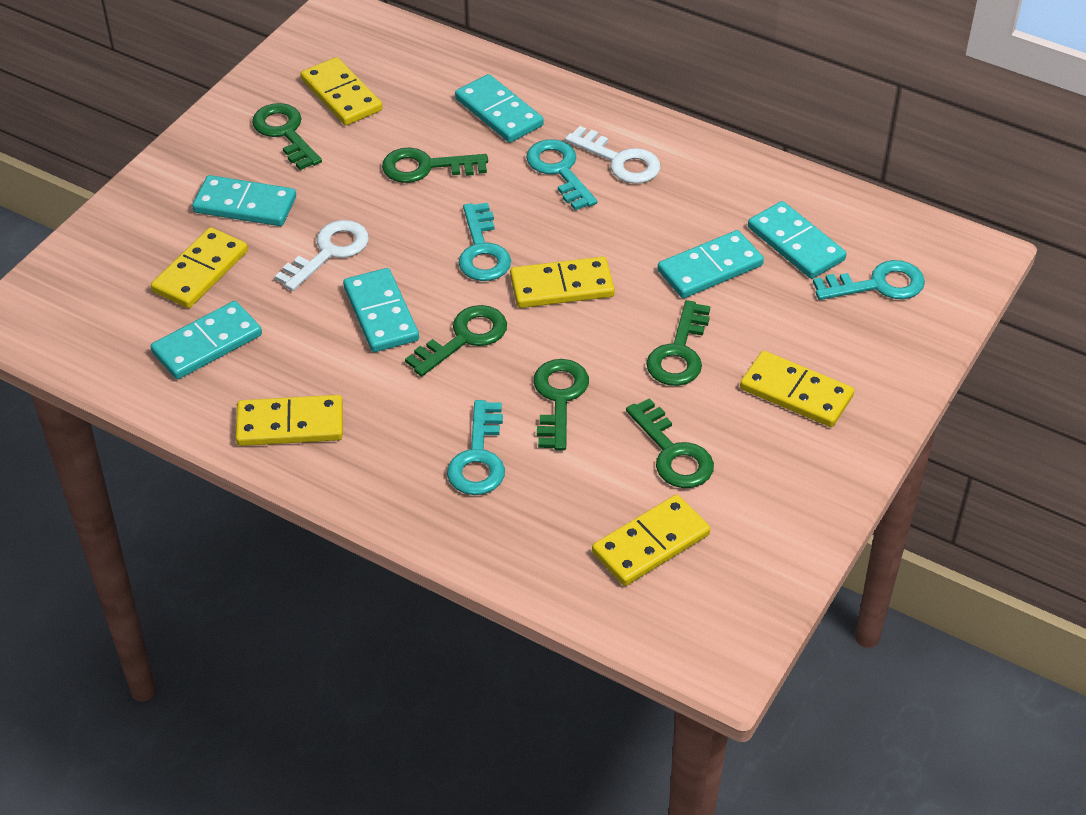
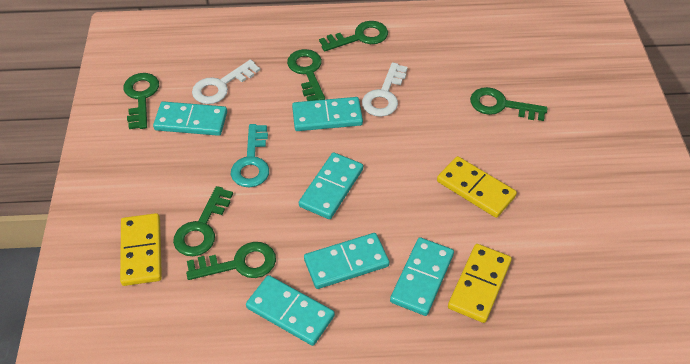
turquoise key: [447,400,505,495] [458,203,511,281] [526,139,598,210] [813,260,925,300] = 4 -> [231,124,269,187] = 1
yellow domino: [151,227,248,308] [236,395,343,446] [301,57,383,125] [510,257,615,308] [592,495,710,586] [740,351,854,427] = 6 -> [120,213,162,286] [437,156,517,218] [448,244,512,323] = 3

